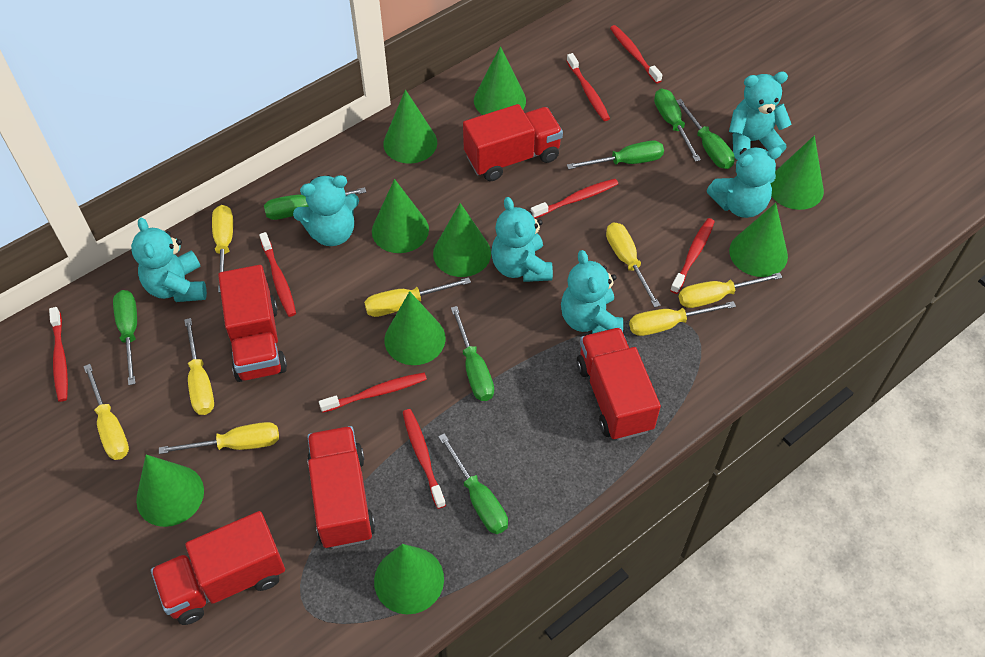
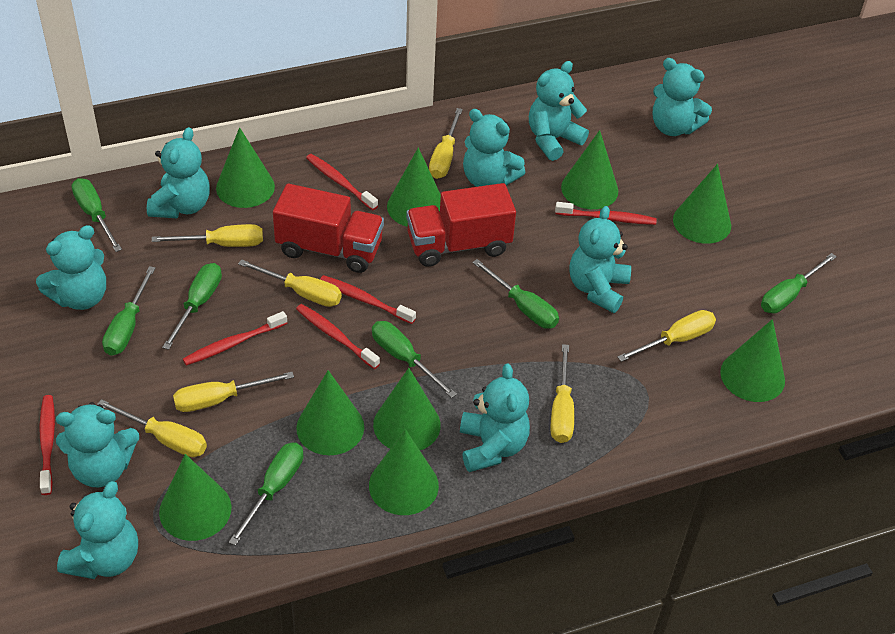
red toothbrush: [49,307,68,402] [259,232,296,317] [319,373,427,413] [403,409,446,509] [531,179,618,218] [567,53,610,121] [610,25,662,84] [670,218,715,294] = 8 -> [39,395,55,495] [183,311,287,366] [296,304,380,369] [306,154,378,210] [320,275,416,324] [555,202,657,225] = 6
red truck: [151,511,285,625] [218,265,287,382] [307,426,375,549] [463,104,563,181] [577,327,661,441] = 5 -> [273,184,384,273] [406,183,516,267] = 2
turquoise teddy bear: [131,218,207,302] [293,175,359,246] [491,197,553,282] [561,250,623,334] [707,147,782,218] [729,72,791,160] = 6 -> [36,225,106,310] [56,402,139,487] [57,481,138,579] [147,127,210,218] [460,364,530,472] [463,109,525,187] [529,61,589,161] [569,206,631,313] [653,58,712,136] = 9
yellow screwdriver: [83,364,129,460] [159,422,279,454] [184,318,214,415] [212,205,233,293] [364,277,471,317] [606,222,660,308] [629,301,736,336] [679,272,782,308] = 8 -> [97,399,207,457] [152,224,263,247] [173,372,294,412] [238,259,342,307] [429,108,463,179] [551,344,574,443] [617,310,716,362] = 7

